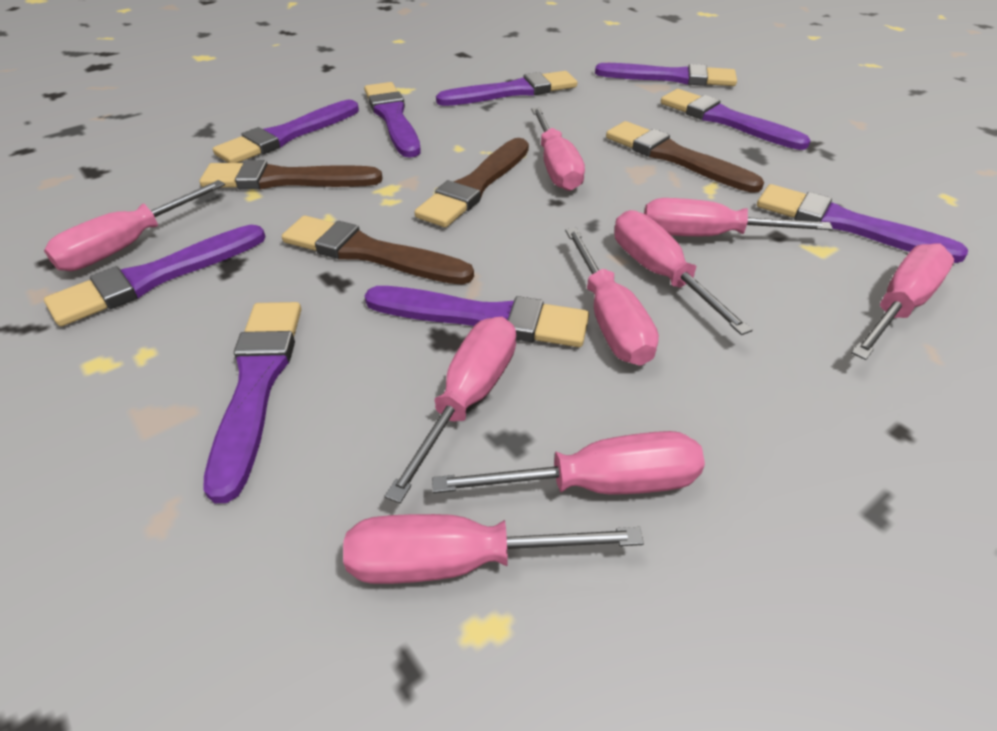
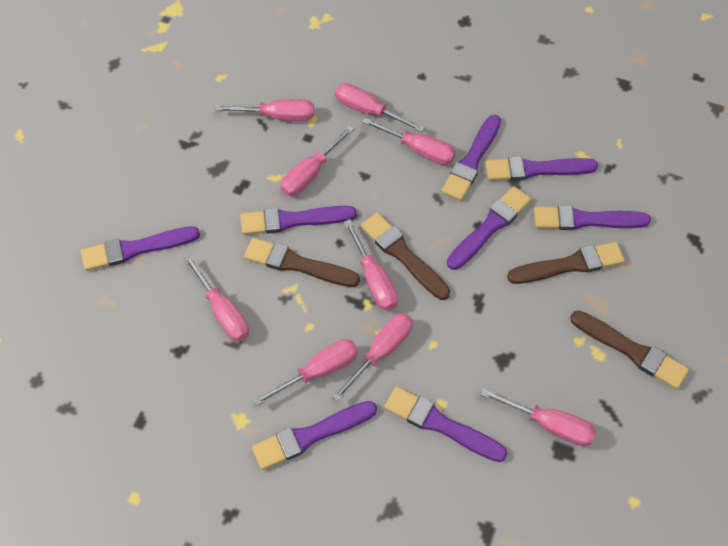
purple brush: [44,225,266,326] [203,302,301,503] [213,100,359,163] [364,82,420,158] [365,286,589,347] [436,71,577,106] [595,63,737,86] [661,89,811,150] [757,184,968,263] = 9 -> [81,226,200,271] [240,206,357,235] [252,401,377,470] [384,386,508,462] [441,115,501,201] [447,186,531,270] [485,157,598,181] [534,205,651,230] = 8

